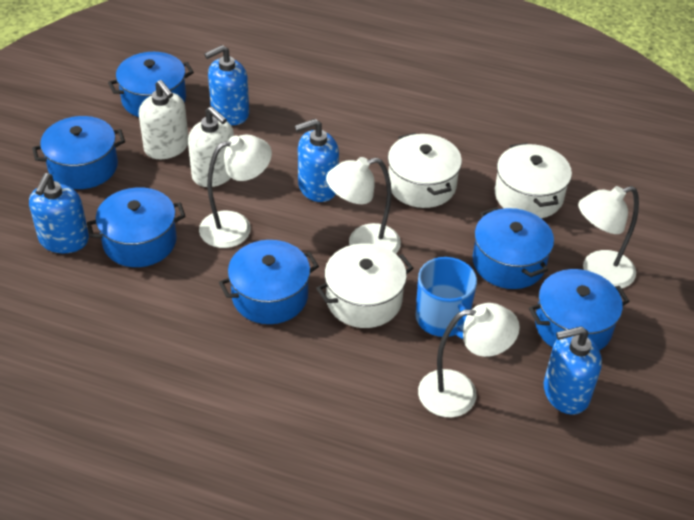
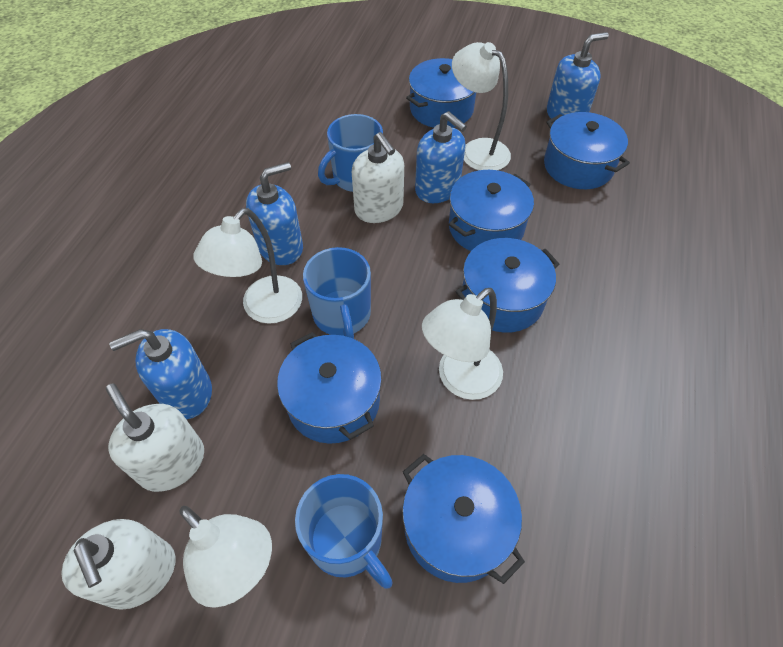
blue mug: [415,257,477,339] = 1 -> [295,474,393,589] [303,247,371,339] [318,114,383,192] = 3
white pot: [316,243,413,328] [388,133,462,208] [495,143,572,218] = 3 -> none = 0
white soap dispenser: [139,80,188,159] [188,106,234,187] = 2 -> [61,519,176,610] [106,383,204,492] [352,132,404,223] = 3

